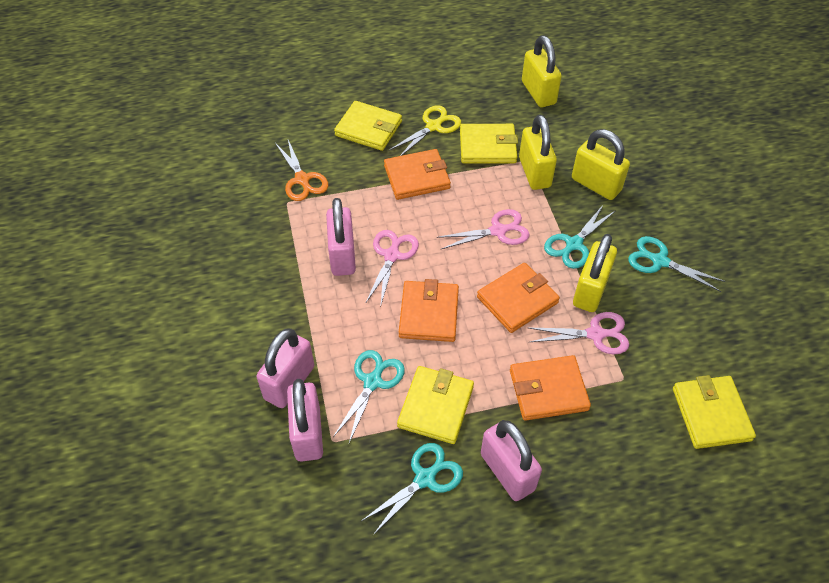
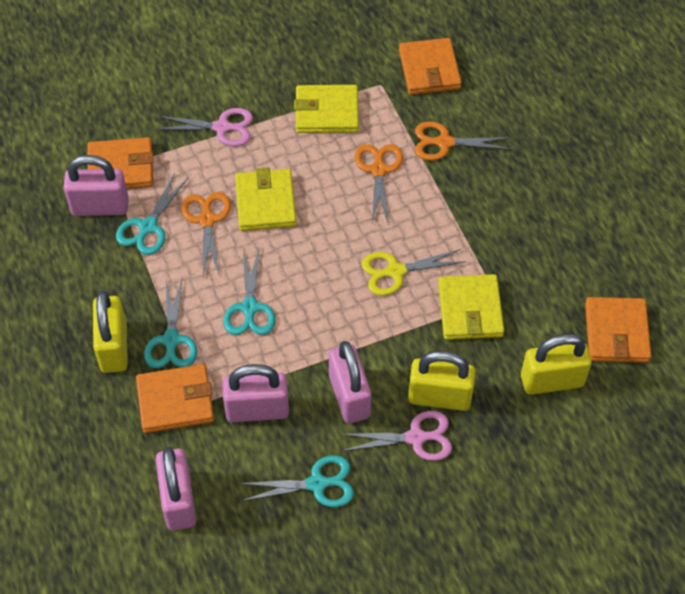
orange scissors: [275,140,328,201] = 1 -> [181,192,231,275] [354,144,403,223] [415,121,512,161] = 3
pink scissors: [366,230,419,308] [436,209,530,249] [527,312,629,355] = 3 -> [155,108,253,146] [340,411,452,461] = 2
yellow padlock: [519,114,557,190] [522,35,562,107] [572,129,630,200] [573,234,617,312] = 4 -> [93,291,128,373] [408,351,476,411] [521,334,592,395] = 3
yellow wallet: [334,101,402,151] [397,366,474,444] [460,124,518,164] [673,375,756,449] = 4 -> [235,167,296,231] [294,85,359,133] [438,274,504,340] = 3

